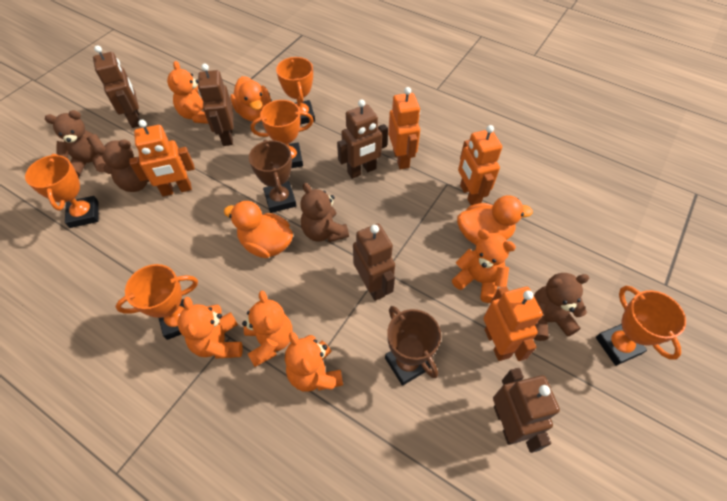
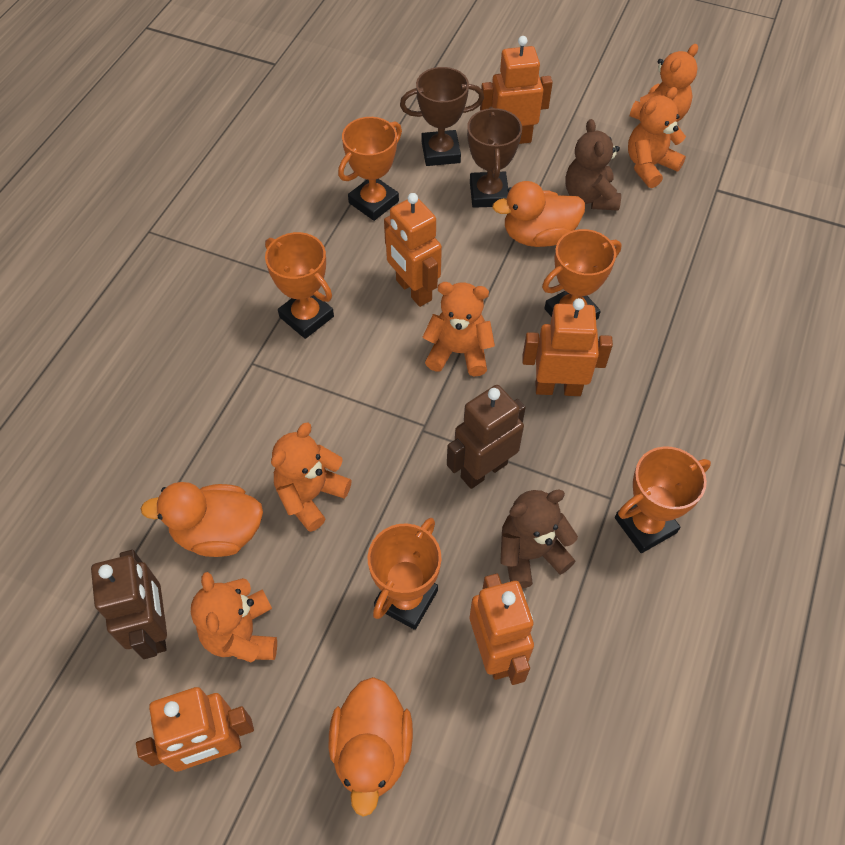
brown robot: [93,45,140,128] [198,64,233,146] [337,99,388,179] [353,224,395,301] [493,368,560,453] = 5 -> [91,550,167,659] [447,385,526,489] = 2
brown teddy bear: [45,110,106,177] [94,139,149,192] [301,183,349,242] [534,273,589,341] = 4 -> [500,489,578,589] [565,119,621,211] = 2
orange robot: [129,120,195,197] [388,87,420,169] [458,125,502,205] [483,286,543,361] = 4 -> [136,687,254,772] [384,193,442,307] [470,574,534,685] [480,36,553,144] [523,298,613,396] = 5

